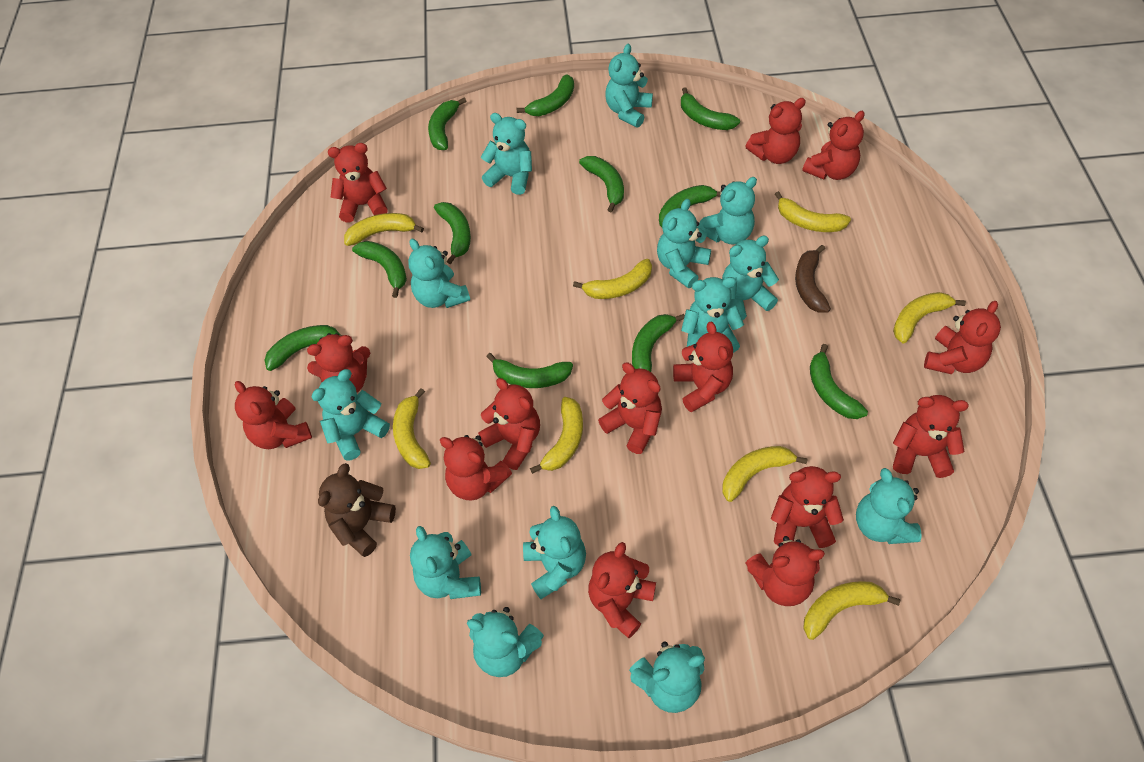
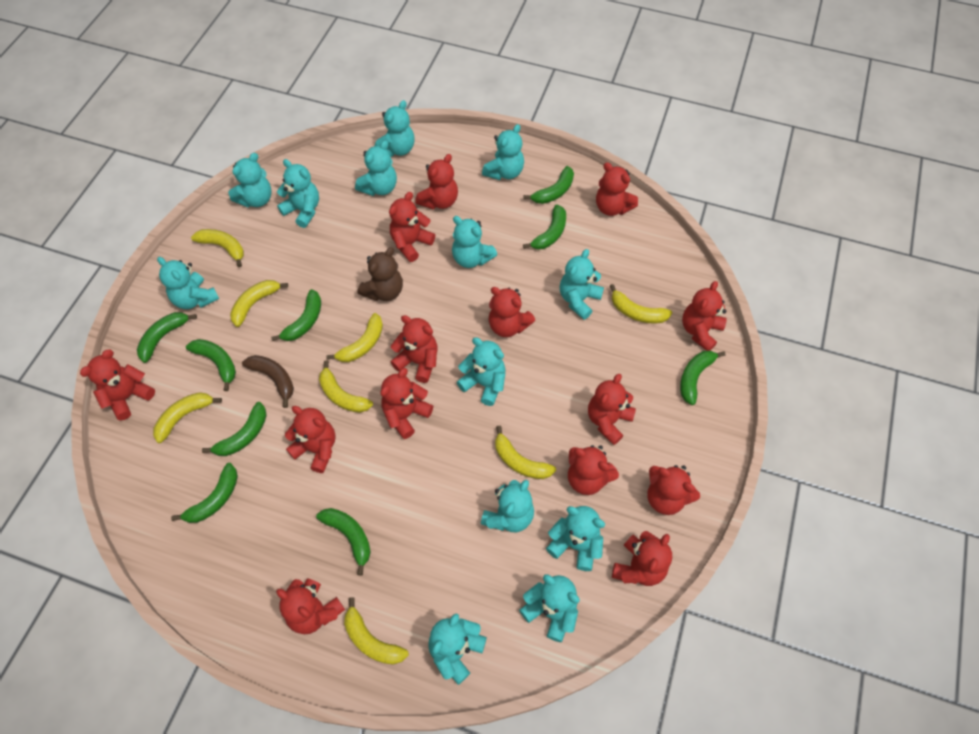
green banana: [264,325,343,371] [352,241,407,298] [428,98,466,150] [434,202,471,265] [486,353,573,388] [517,74,574,116] [579,156,624,213] [632,314,685,372] [659,185,721,227] [681,87,740,130] [810,344,868,419] = 11 -> [137,312,197,363] [171,463,238,523] [186,339,236,391] [202,402,267,456] [271,289,321,341] [316,508,371,575] [523,204,566,250] [524,166,574,204] [680,350,726,405] = 9

